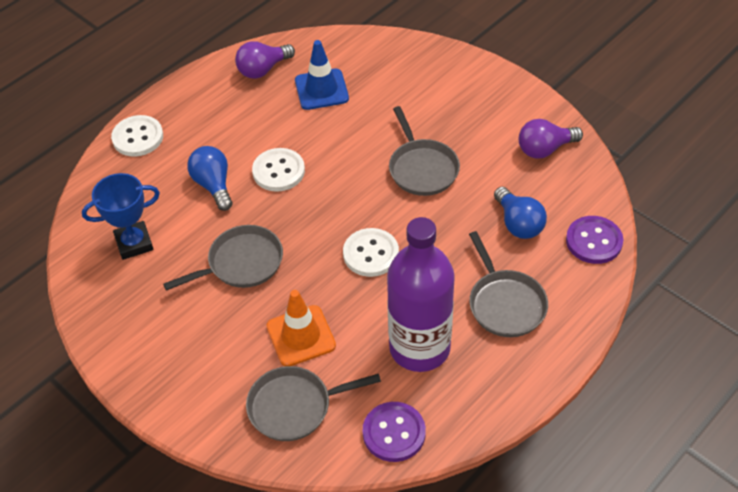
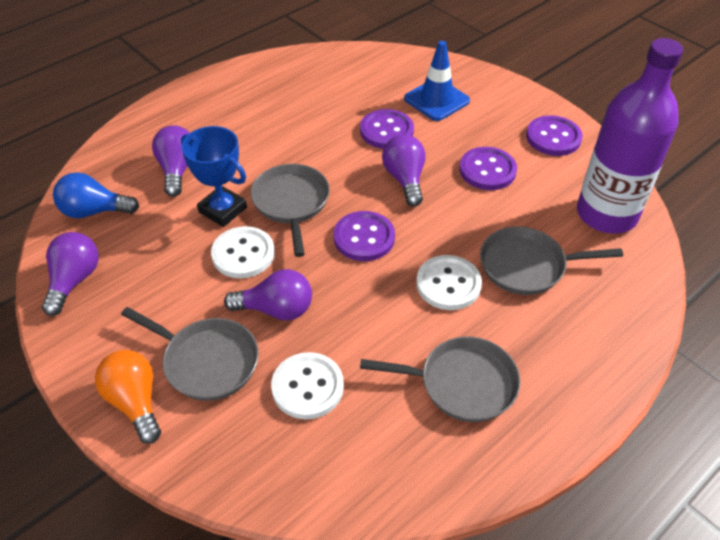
blue light bulb: [187,146,233,211] [494,187,547,239] = 2 -> [53,172,139,218] = 1
orange light bulb: none = 0 -> [95,350,161,444] = 1
orange traffic cone: [266,290,336,366] = 1 -> none = 0
purple button: [362,402,426,462] [566,216,623,264] = 2 -> [334,211,395,261] [360,109,414,149] [459,147,517,190] [526,115,583,156] = 4
purple light bulb: [235,41,295,79] [519,119,583,159] = 2 -> [42,232,99,316] [152,125,190,197] [224,269,312,321] [382,135,425,207] = 4

